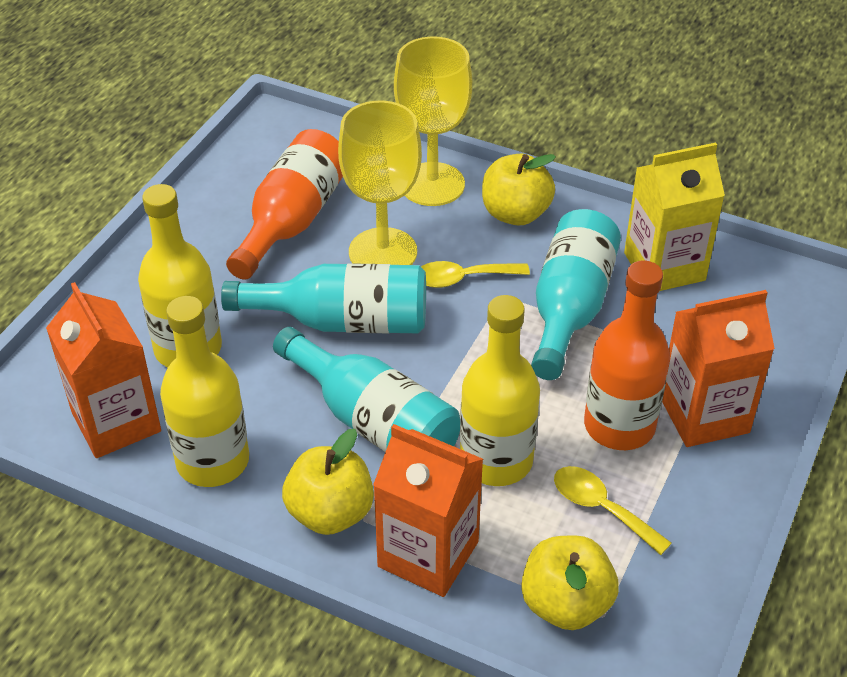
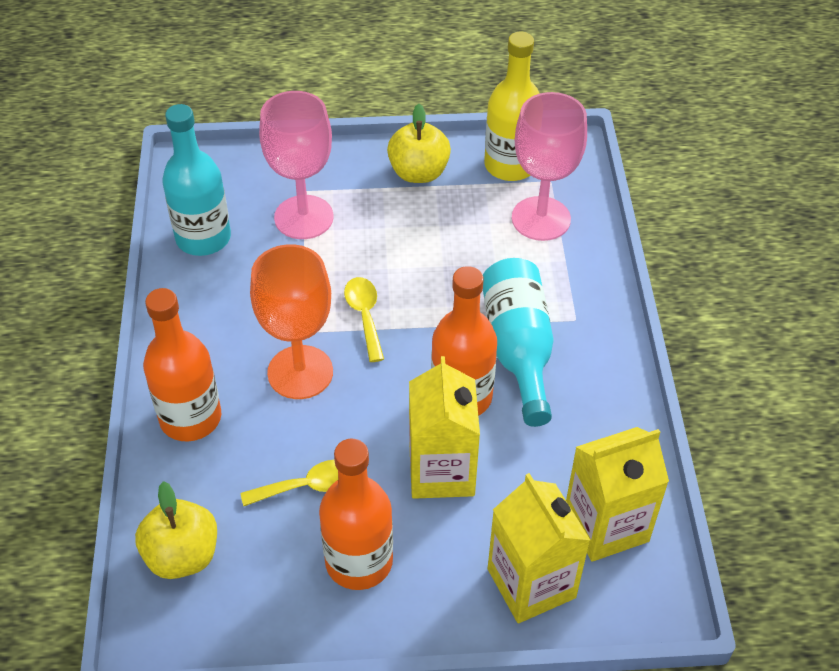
orange bottle: [226,129,343,280] [584,261,670,450] = 2 -> [143,288,221,442] [319,439,393,590] [431,266,497,416] = 3
orange carton: [46,282,161,458] [373,424,483,597] [662,290,775,447] = 3 -> none = 0
orange goblet: none = 0 -> [250,244,333,399] = 1
pink goblet: none = 0 -> [259,91,334,239] [512,92,587,241] = 2
turquoise bottle: [221,263,426,333] [273,327,460,452] [531,209,621,380] = 3 -> [162,104,231,256] [483,258,554,427] = 2
yellow apple: [282,429,374,535] [482,154,556,225] [521,536,619,630] = 3 -> [135,481,217,579] [387,104,451,183] = 2
yellow bottle: [138,184,222,367] [160,296,249,487] [460,295,540,486] = 3 -> [484,32,540,181] = 1
yellow carton: [624,143,725,291] = 1 -> [409,356,480,499] [488,473,590,623] [566,427,669,562] = 3
yellow goblet: [338,101,422,265] [394,36,472,206] = 2 -> none = 0

